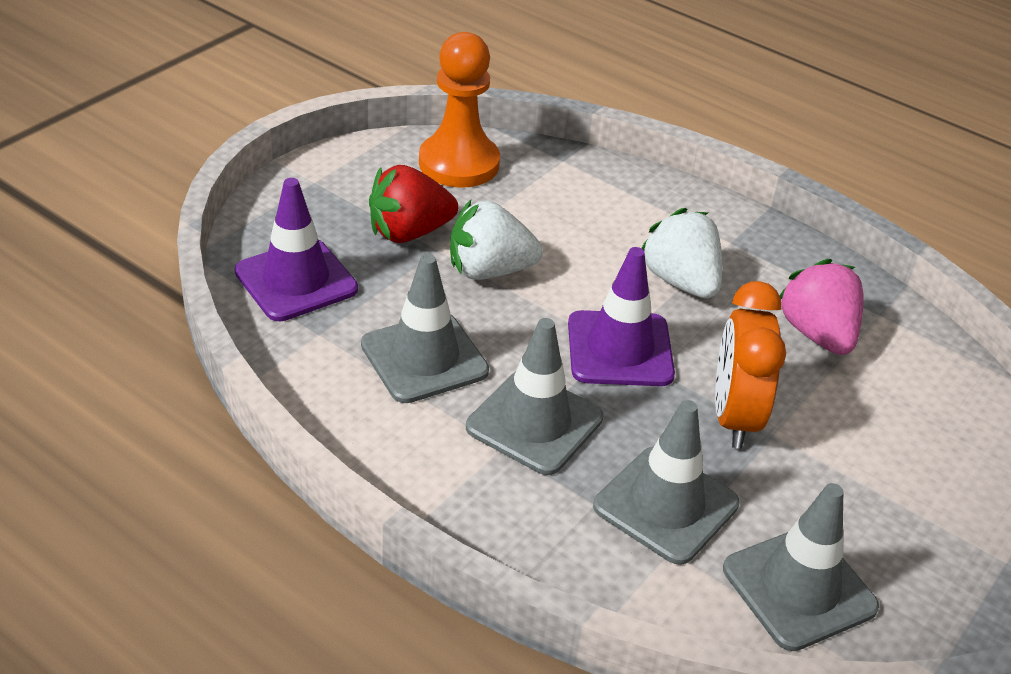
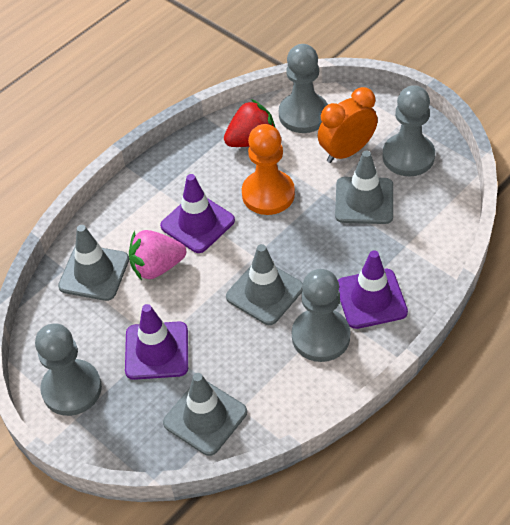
grey pawn: none = 0 -> [35,323,102,416] [279,44,328,133] [292,269,350,362] [382,85,435,176] = 4
purple traffic cone: [235,178,358,321] [568,247,675,386] = 2 -> [125,304,188,380] [160,174,235,253] [338,250,408,329] = 3
white strawberry: [450,200,543,280] [641,208,722,298] = 2 -> none = 0

